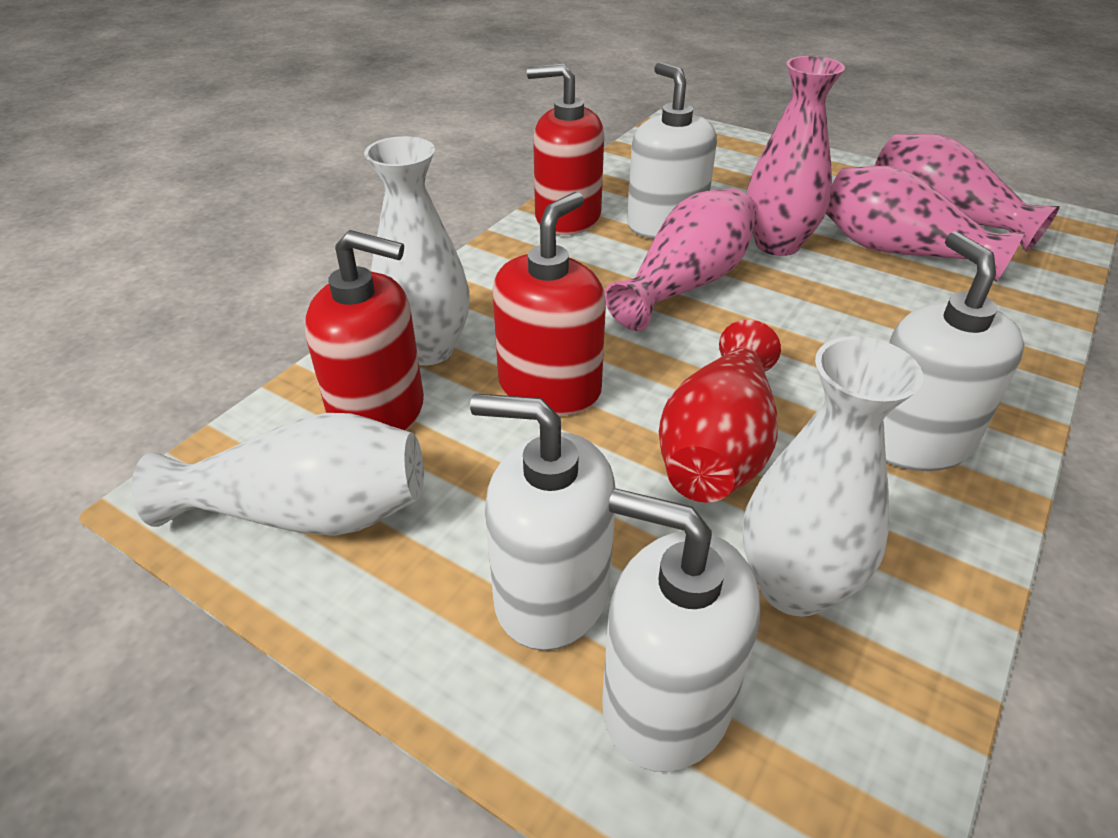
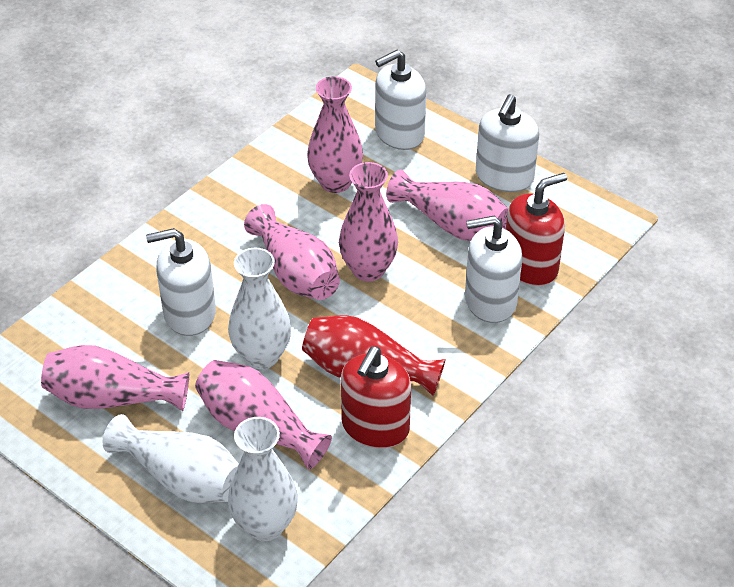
pink vase: [605,188,756,331] [746,56,845,256] [826,166,1025,281] [875,134,1060,252] = 4 -> [41,345,189,411] [195,360,332,470] [244,204,340,300] [307,76,363,193] [339,162,398,282] [386,169,508,241] = 6
red soap dispenser: [305,230,424,431] [492,192,606,416] [527,64,604,235] = 3 -> [341,347,411,448] [506,173,567,286] = 2

